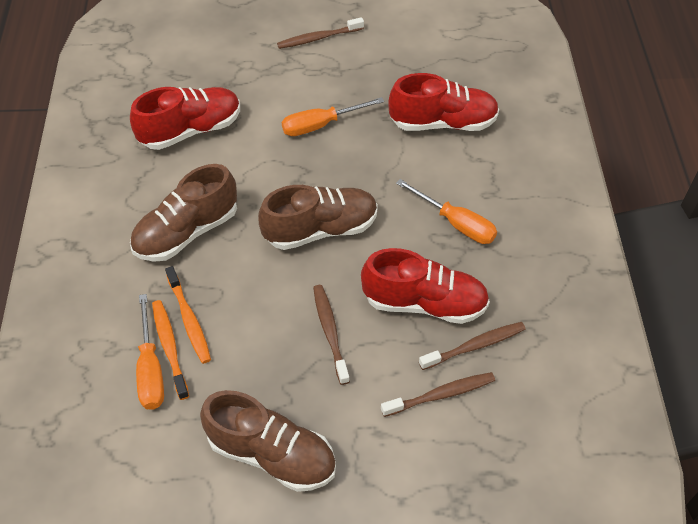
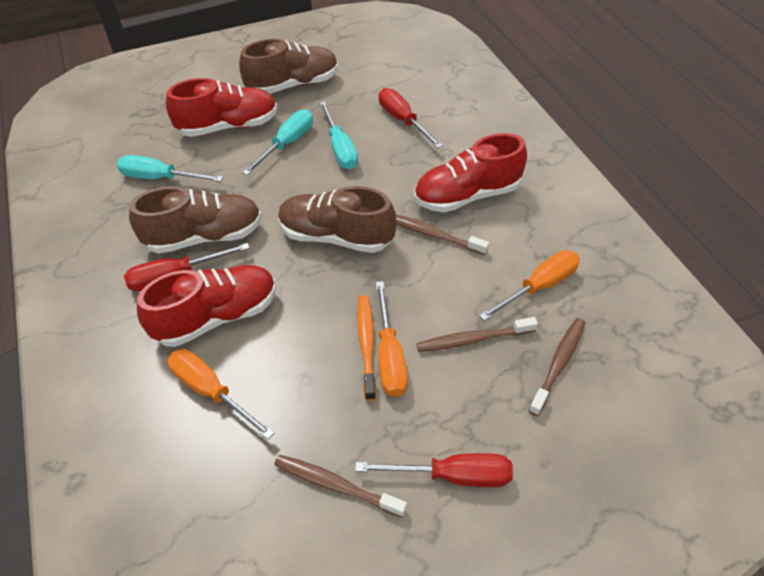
orange toothbrush: [152,300,189,400] [165,266,211,364] = 2 -> [358,295,376,401] = 1
red screwdriver: none = 0 -> [124,243,250,291] [355,453,513,487] [379,88,443,148] = 3
turquoise screwdriver: none = 0 -> [117,155,223,182] [242,110,313,175] [319,101,358,169] = 3

